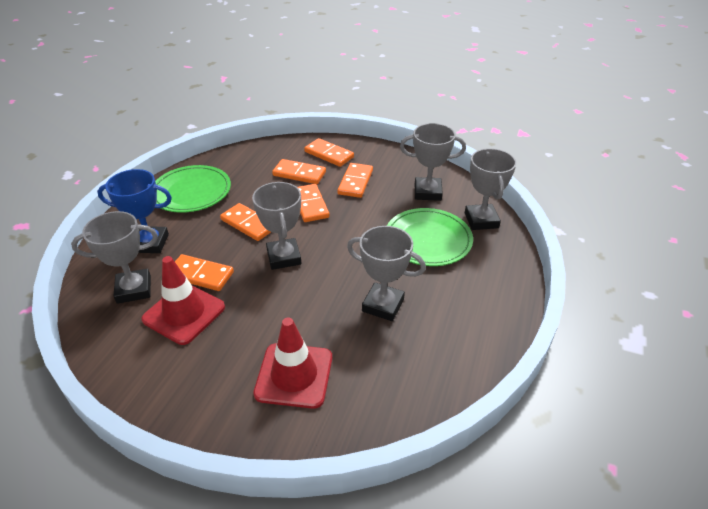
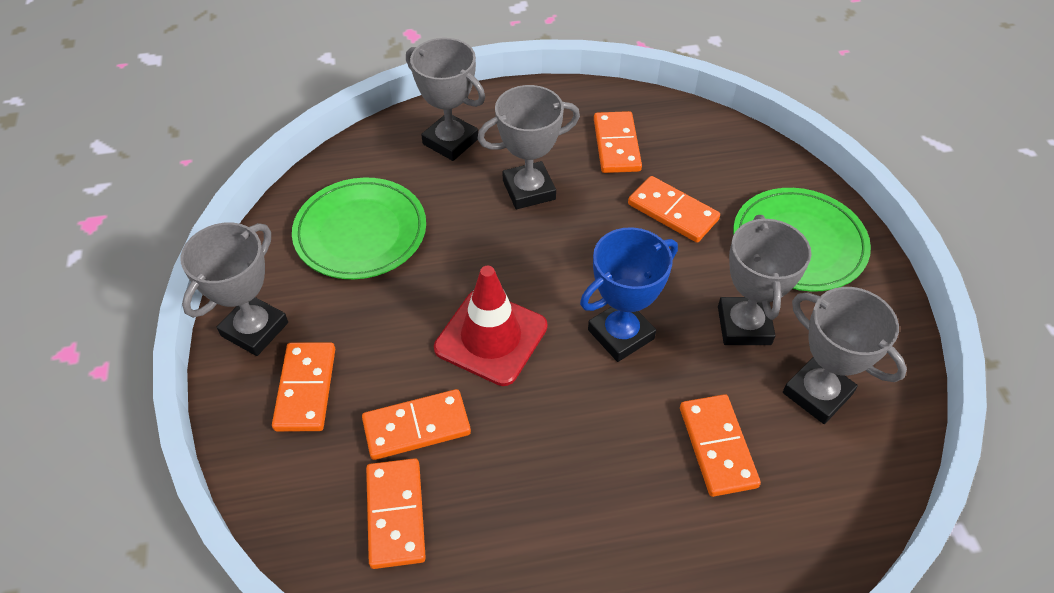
red traffic cone: [141,256,225,345] [253,318,332,409] = 2 -> [434,266,547,386] = 1

